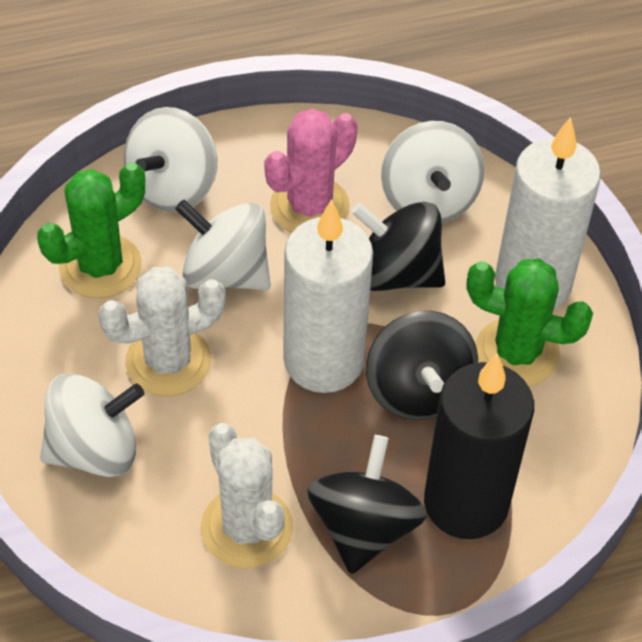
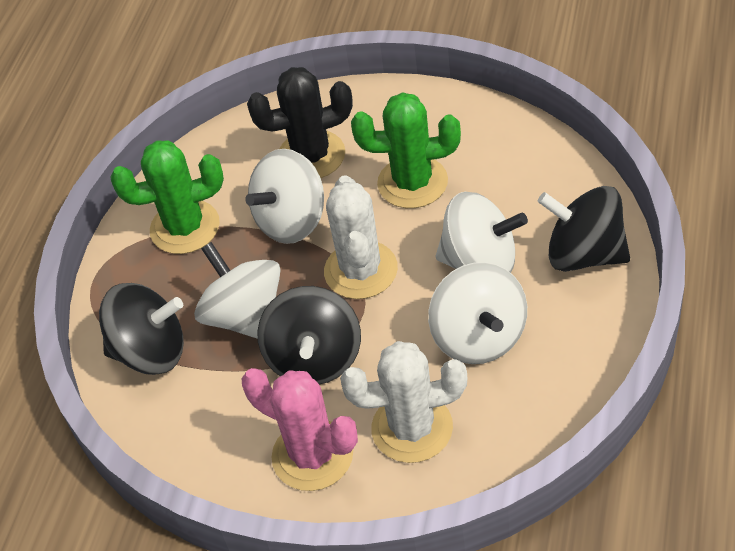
black cactus: none = 0 -> [247,67,353,178] = 1
black candle: [424,353,534,539] = 1 -> none = 0
white candle: [283,199,373,393] [495,117,601,308] = 2 -> none = 0

